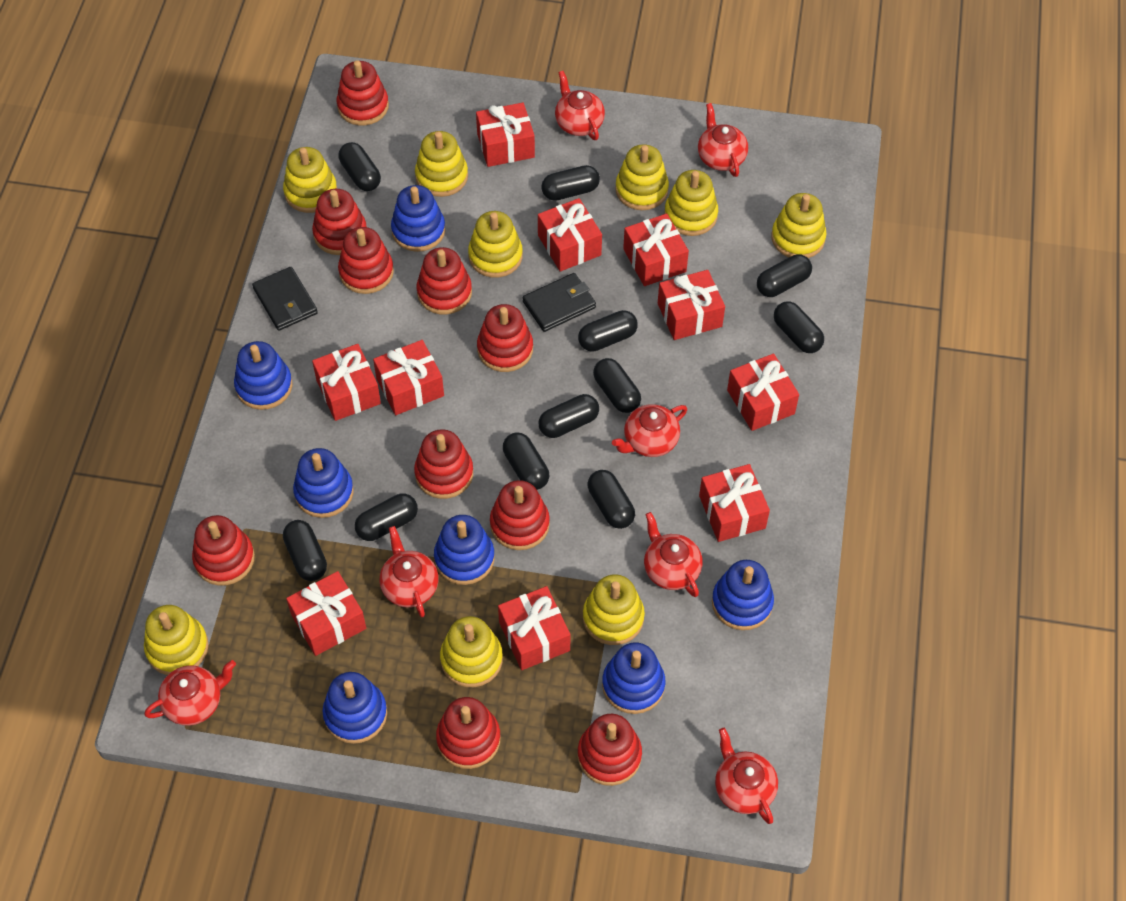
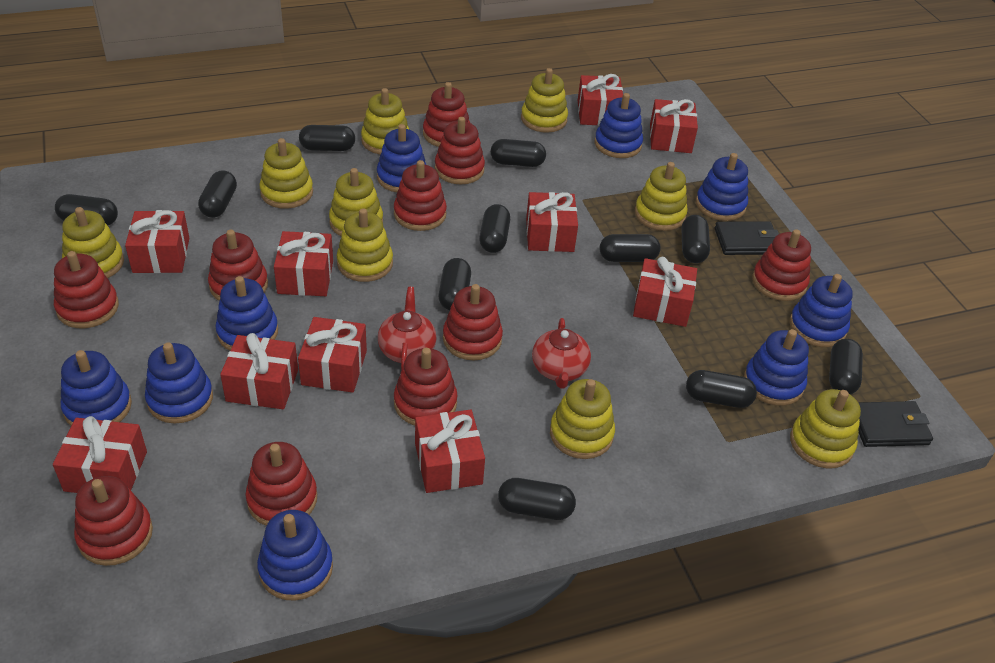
blue stacking toy: [234,341,292,410] [293,448,354,518] [322,672,387,744] [391,185,445,252] [434,515,495,585] [602,643,665,714] [712,560,774,630] = 7 -> [61,350,132,426] [145,342,213,423] [215,276,278,351] [257,510,333,601] [377,124,426,192] [595,93,643,158] [696,153,748,221] [744,329,809,406] [789,274,853,347] = 9
red teapot: [144,660,236,726] [380,526,438,617] [555,71,605,140] [612,404,687,457] [644,512,703,597] [698,103,748,177] [715,728,778,824] = 7 -> [378,287,436,370] [532,318,591,389] = 2

